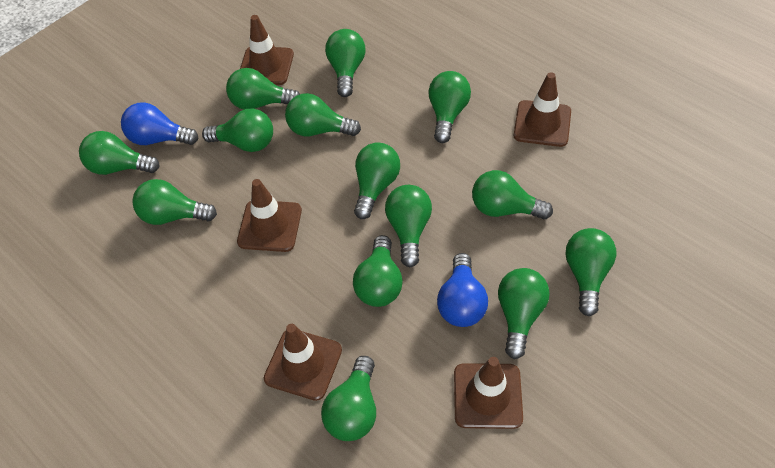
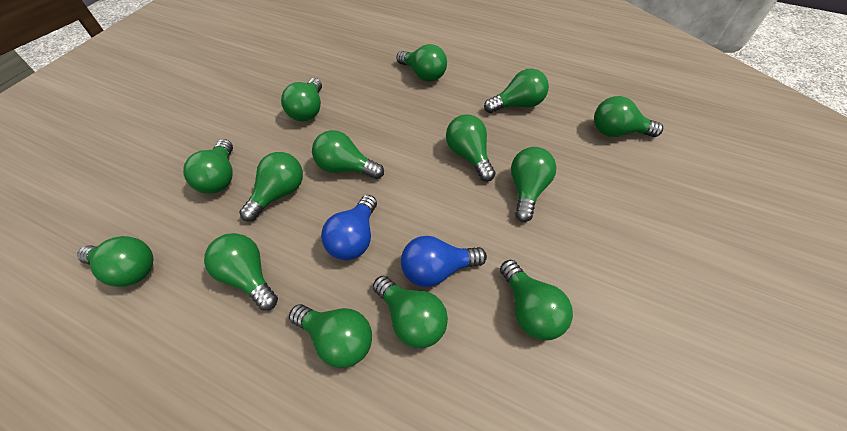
brown traffic cone: [237,179,302,252] [240,15,294,85] [264,324,342,401] [454,357,523,429] [514,72,571,147] = 5 -> none = 0

